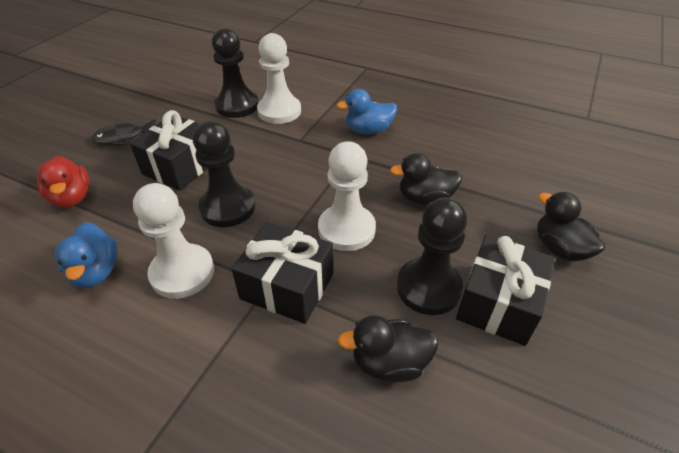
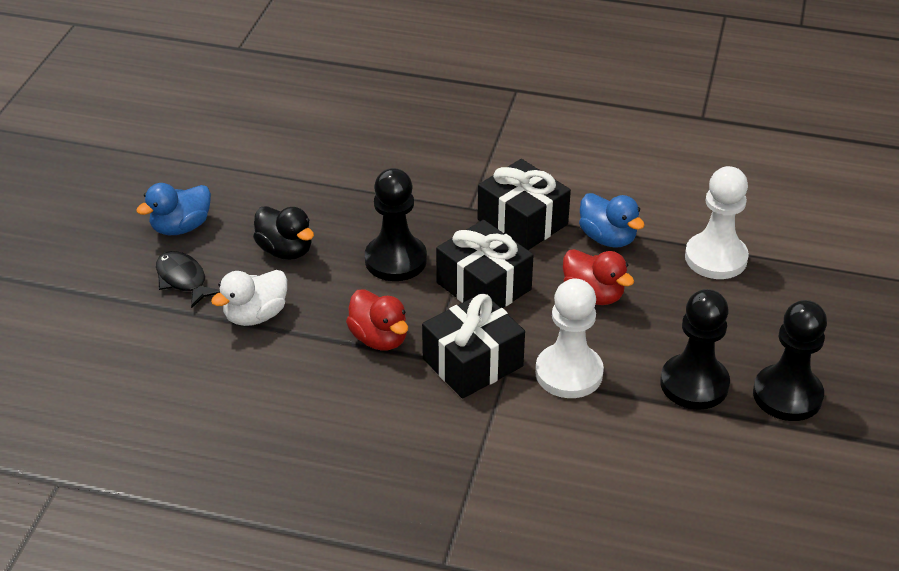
black duck: [338,315,438,382] [390,153,462,205] [537,192,605,262] = 3 -> [253,206,314,260] = 1
red duck: [37,156,89,208] = 1 -> [346,289,408,351] [563,249,634,305] = 2
white duck: none = 0 -> [211,270,287,326] = 1
white pawn: [133,183,214,299] [257,33,301,124] [318,142,376,251] = 3 -> [535,279,604,398] [685,166,749,279] = 2

